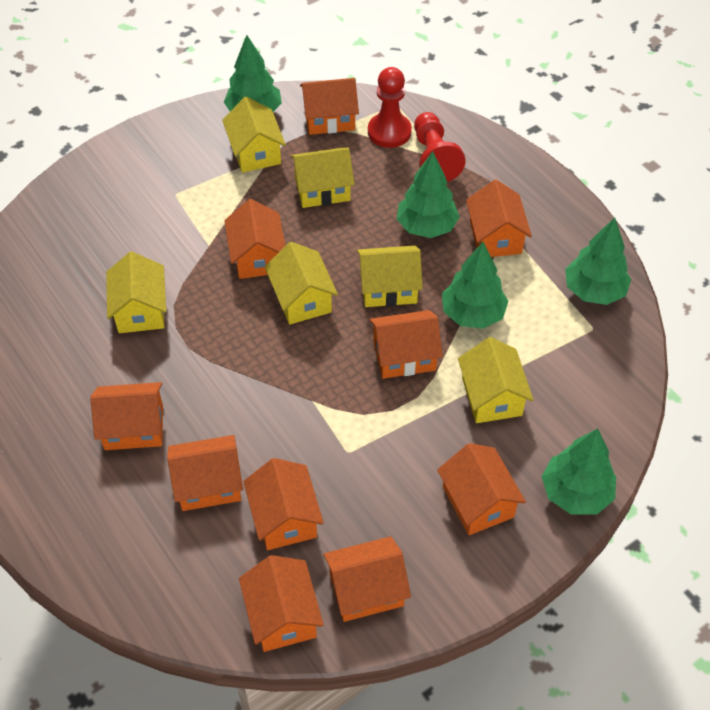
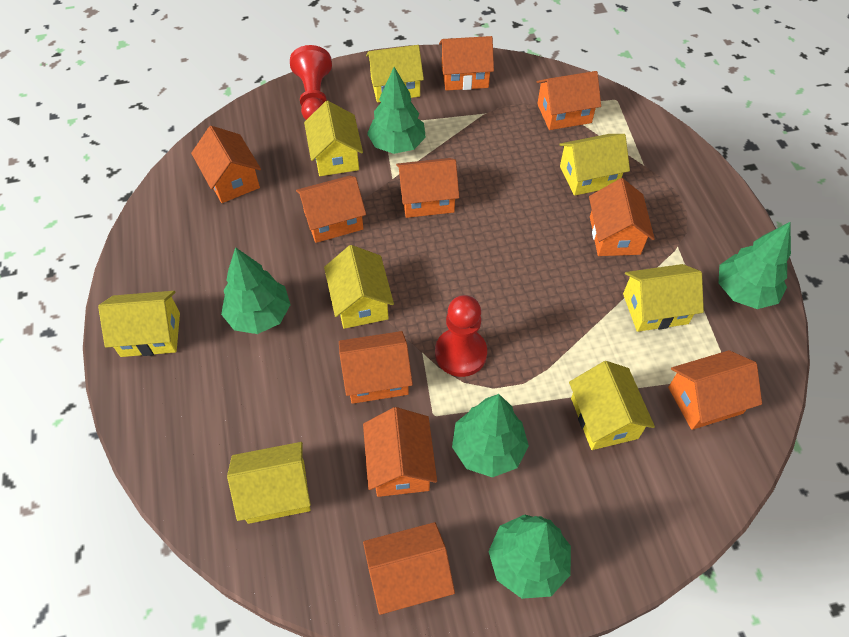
yellow house: [106,251,166,333] [222,97,286,173] [265,242,338,325] [290,147,355,208] [357,245,423,307] [458,337,533,423] = 6 -> [98,291,180,357] [227,442,311,524] [304,101,363,176] [324,245,394,329] [366,45,424,102] [559,134,630,196] [569,361,655,450] [623,264,704,332] = 8

